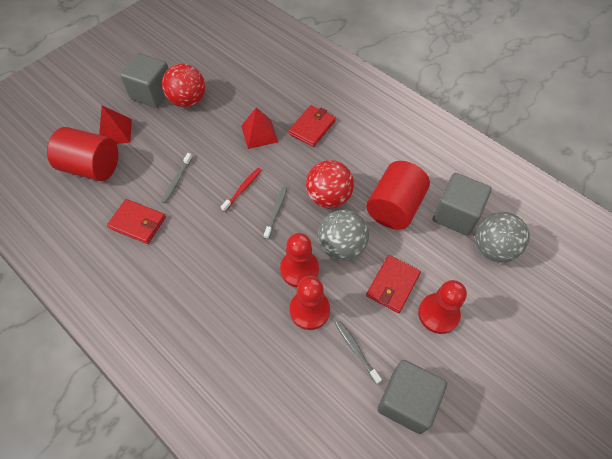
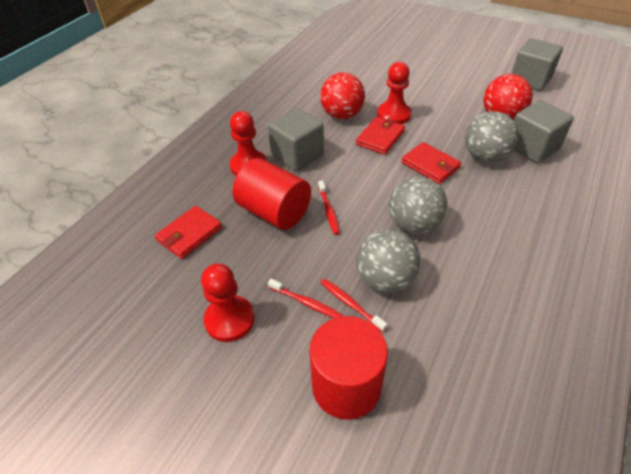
grey ball: [318,210,369,261] [475,212,530,263] = 2 -> [356,229,421,293] [389,176,447,234] [465,111,518,163] = 3
grey toothbrush: [161,153,192,203] [264,186,287,239] [335,321,382,384] = 3 -> none = 0
red pyramid: [99,106,132,144] [241,107,278,149] = 2 -> none = 0
red toothbrush: [221,168,261,212] = 1 -> [268,279,343,318] [318,180,340,235] [320,279,387,332] = 3

